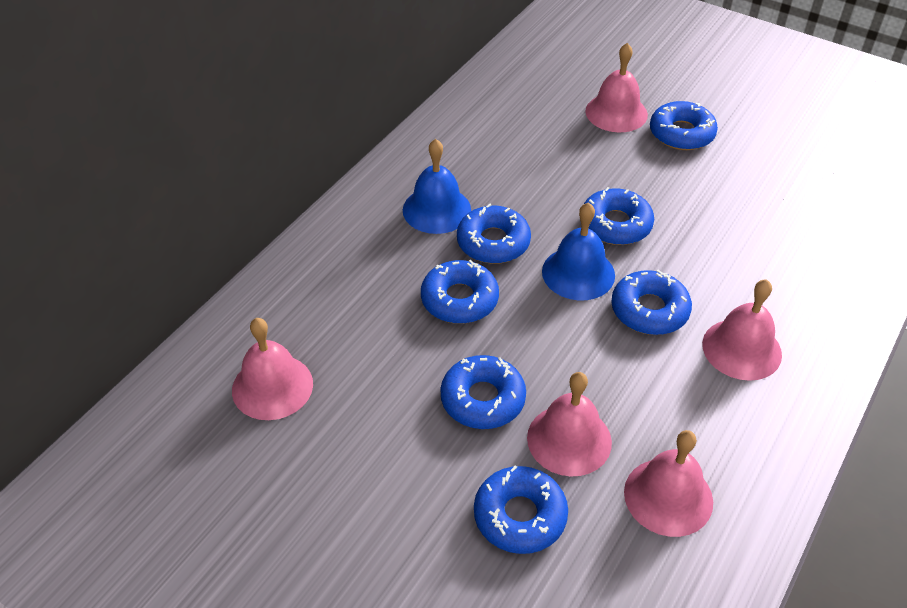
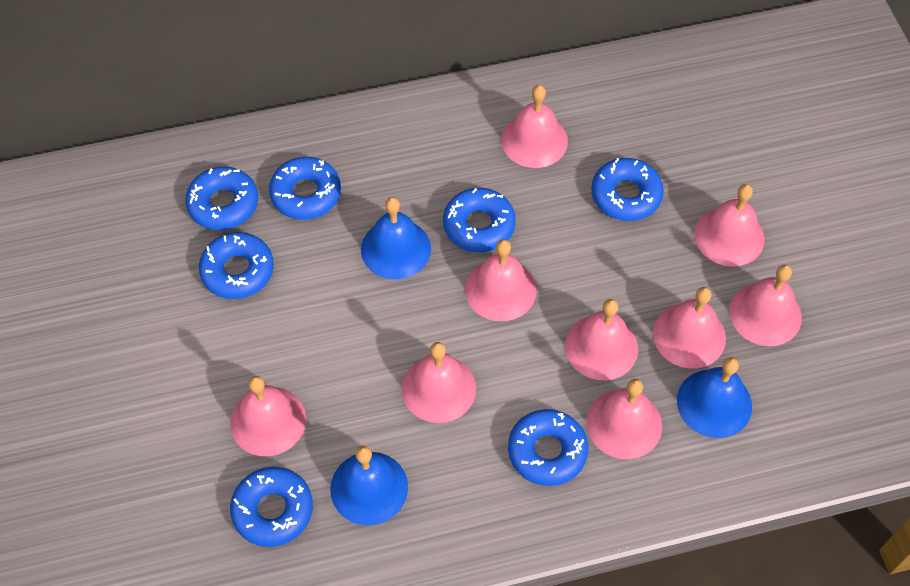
blue bell: [403,139,471,234] [542,202,615,300] = 2 -> [330,446,408,525] [361,197,431,279] [677,357,752,438] = 3
pink bell: [232,318,313,420] [527,372,612,477] [585,43,648,132] [624,430,713,537] [702,279,782,381] = 5 -> [230,376,306,456] [402,342,476,423] [465,239,537,321] [501,85,568,168] [565,299,638,380] [587,379,662,459] [653,287,726,369] [694,184,764,267] [729,264,802,346] = 9

